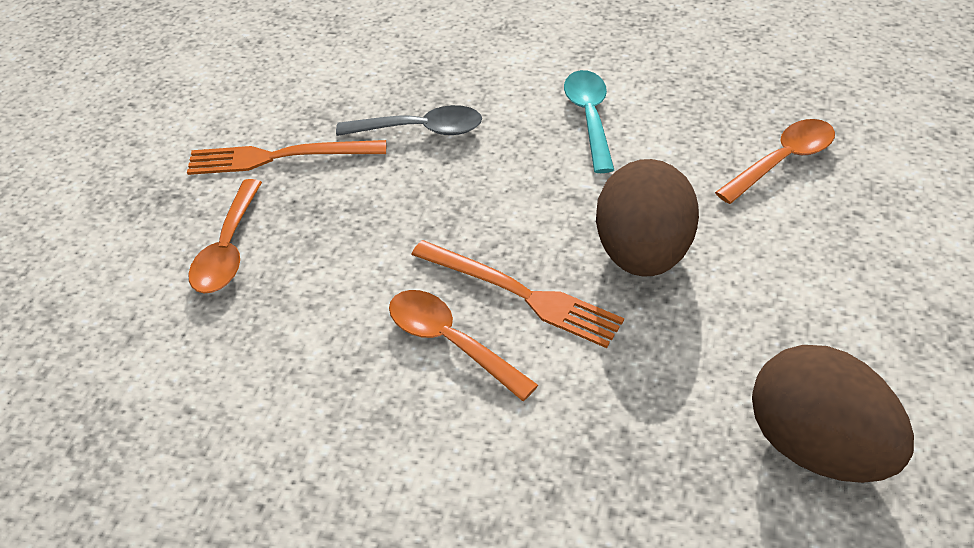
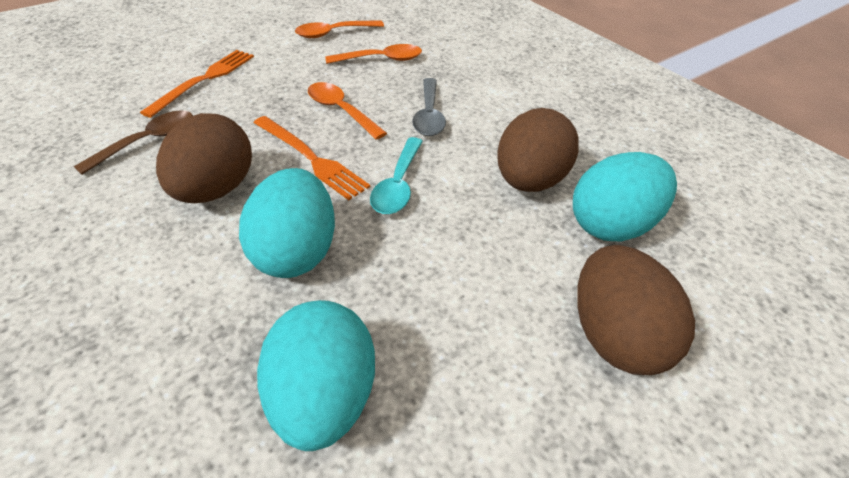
brown egg: [596,159,699,276] [752,345,914,483] = 2 -> [156,113,252,203] [497,108,579,192] [577,245,695,375] = 3
brown spoon: none = 0 -> [74,110,193,175] = 1
turquoise egg: none = 0 -> [239,168,335,278] [257,300,375,451] [573,152,677,242] = 3

